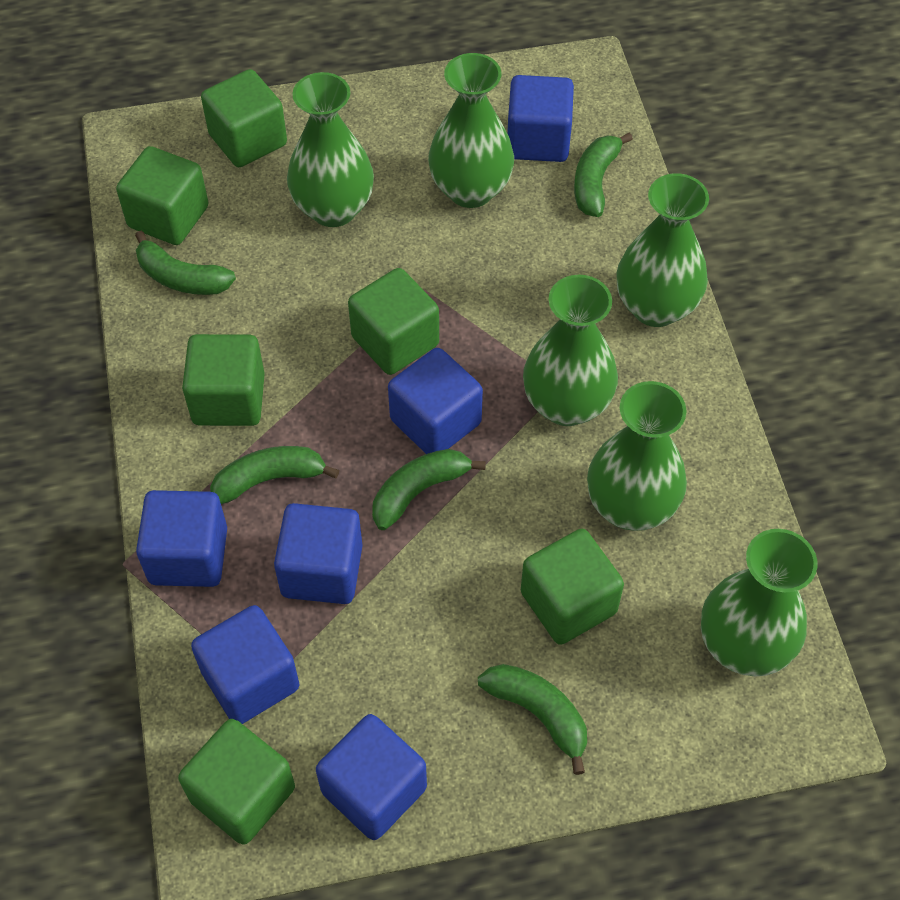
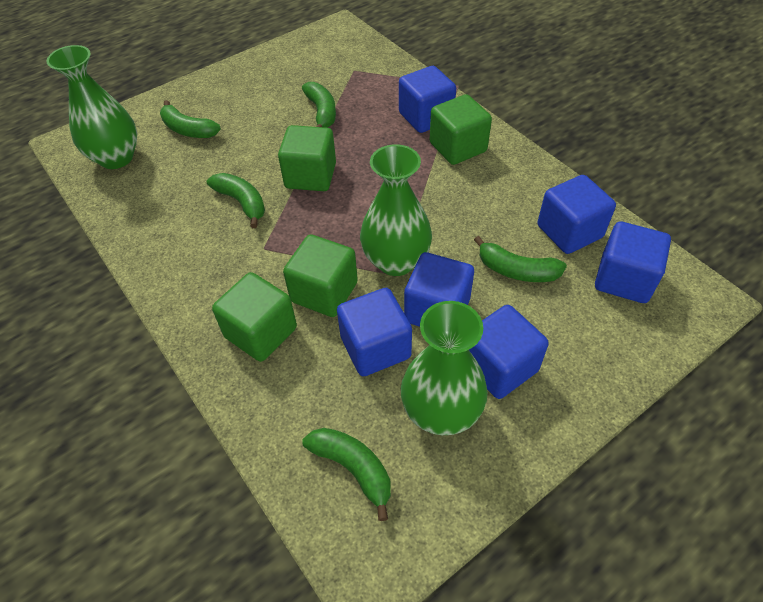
green cube: [116,146,209,245] [178,719,295,845] [182,334,265,426] [201,69,287,167] [348,268,439,375] [521,529,624,645] = 6 -> [212,272,297,362] [278,125,336,191] [283,234,358,317] [430,94,492,165] = 4
green vase: [287,72,374,227] [428,53,514,208] [523,275,618,426] [587,381,687,531] [617,173,709,327] [701,529,817,676] = 6 -> [46,45,137,169] [360,144,432,276] [401,301,488,435] = 3

